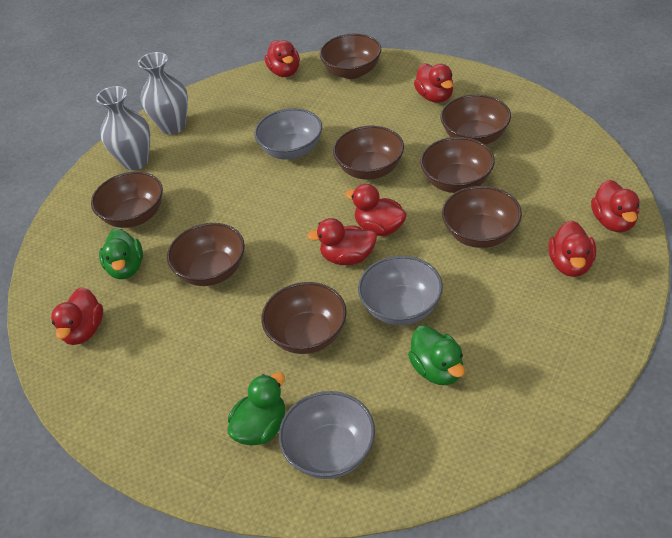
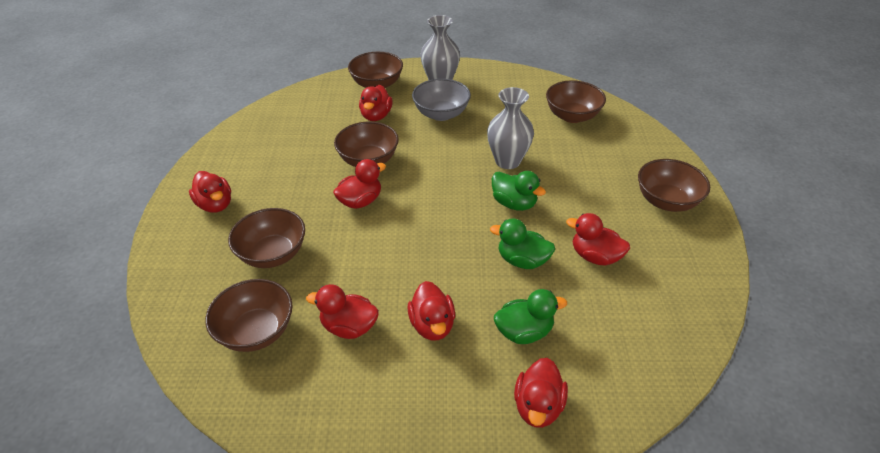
brown bowl: [91,171,163,228] [167,223,245,286] [261,282,347,354] [320,34,382,79] [333,126,404,180] [420,137,495,193] [440,94,511,145] [442,186,522,248] = 8 -> [205,279,293,352] [228,208,305,268] [334,122,399,167] [348,52,403,88] [546,80,606,123] [638,159,710,212] = 6
grey bowl: [255,108,322,160] [279,391,375,479] [358,256,443,326] = 3 -> [412,79,471,121] = 1

